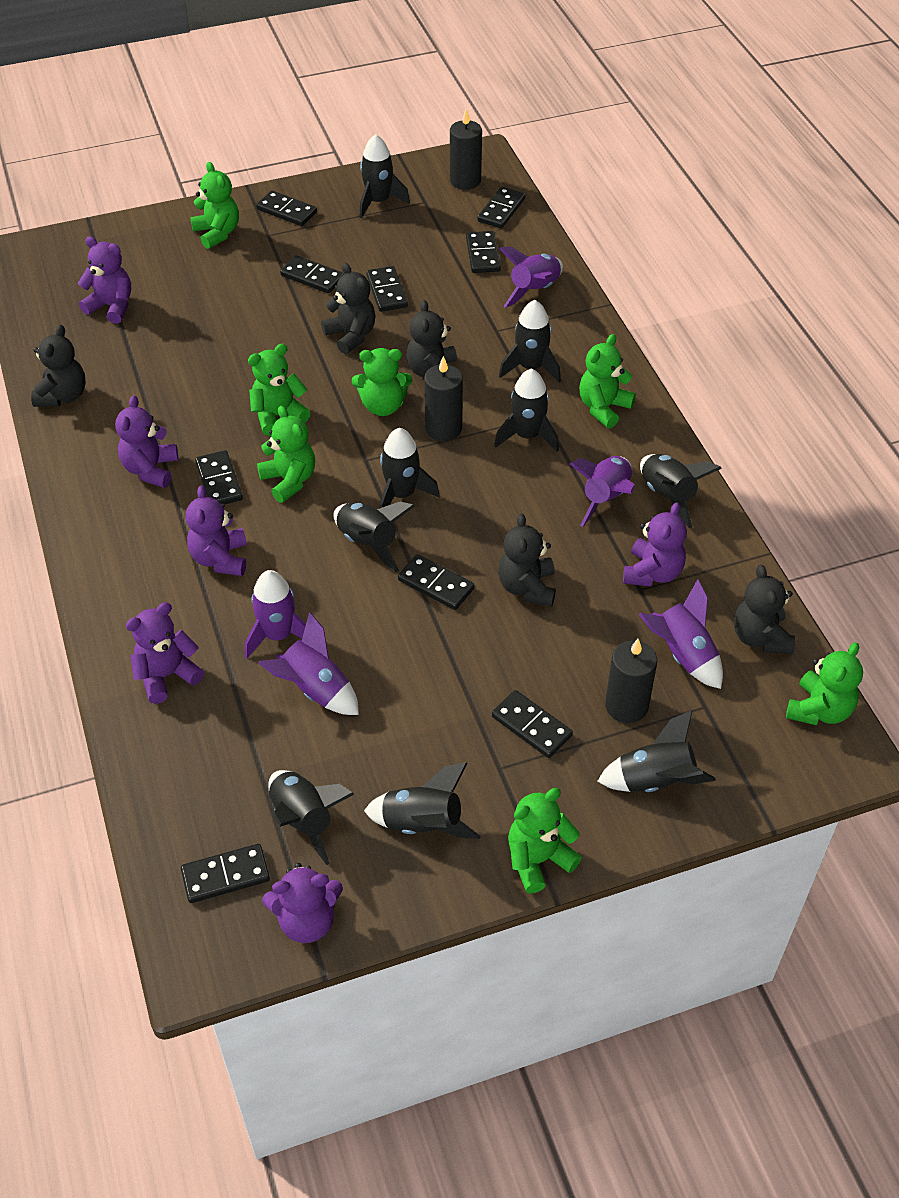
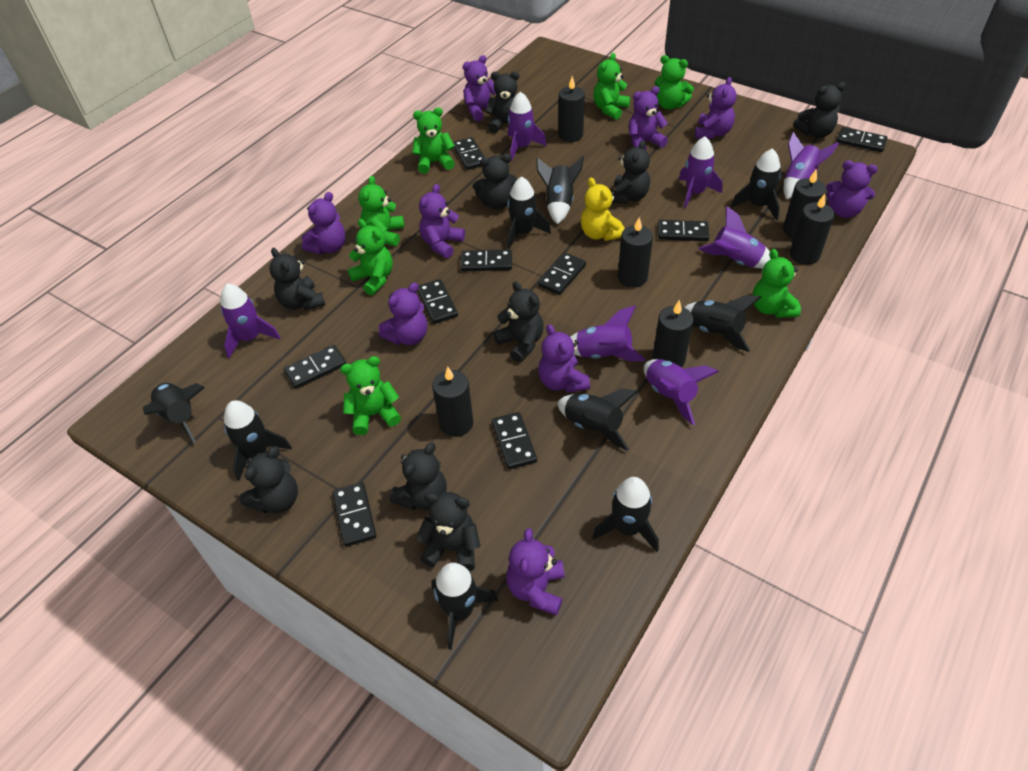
black candle: [424,356,463,441] [450,109,482,190] [605,639,657,723] = 3 -> [432,367,473,437] [558,76,585,142] [618,217,653,288] [652,300,694,367] [783,170,826,238] [790,194,835,265] = 6
black teddy bear: [31,325,86,407] [321,263,376,354] [406,300,457,377] [498,514,556,607] [734,565,795,654] = 5 -> [239,446,298,513] [270,248,325,311] [389,443,447,510] [416,492,480,572] [473,154,517,210] [485,71,519,133] [493,281,544,362] [610,140,650,204] [793,82,846,138] = 9
purple rocket: [245,570,306,658] [258,612,359,715] [499,247,563,308] [570,456,635,527] [638,579,723,689] = 5 -> [220,284,280,358] [508,92,547,161] [570,305,646,361] [644,359,719,425] [679,136,723,208] [699,206,770,268] [784,132,839,199] = 7
purple teddy bear: [78,236,131,324] [115,395,178,488] [126,602,204,704] [186,485,247,576] [262,863,343,943] [623,502,687,586] = 6 -> [302,192,345,254] [379,283,427,345] [419,184,465,258] [463,55,496,122] [507,528,565,616] [538,324,590,393] [629,86,668,150] [695,77,736,139] [826,160,878,218] = 9
yellow teddy bear: none = 0 -> [581,178,625,241] = 1

